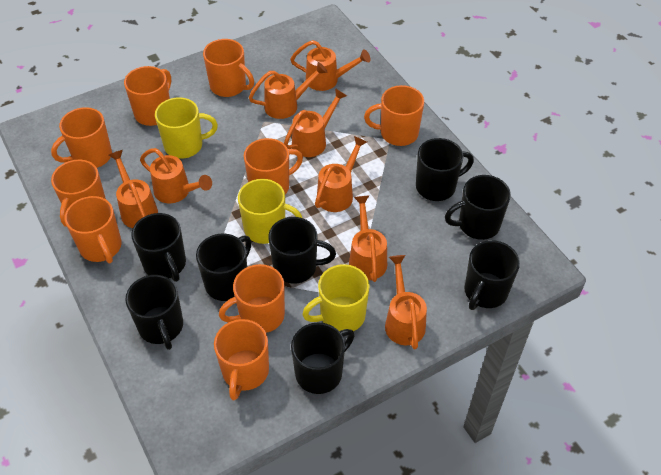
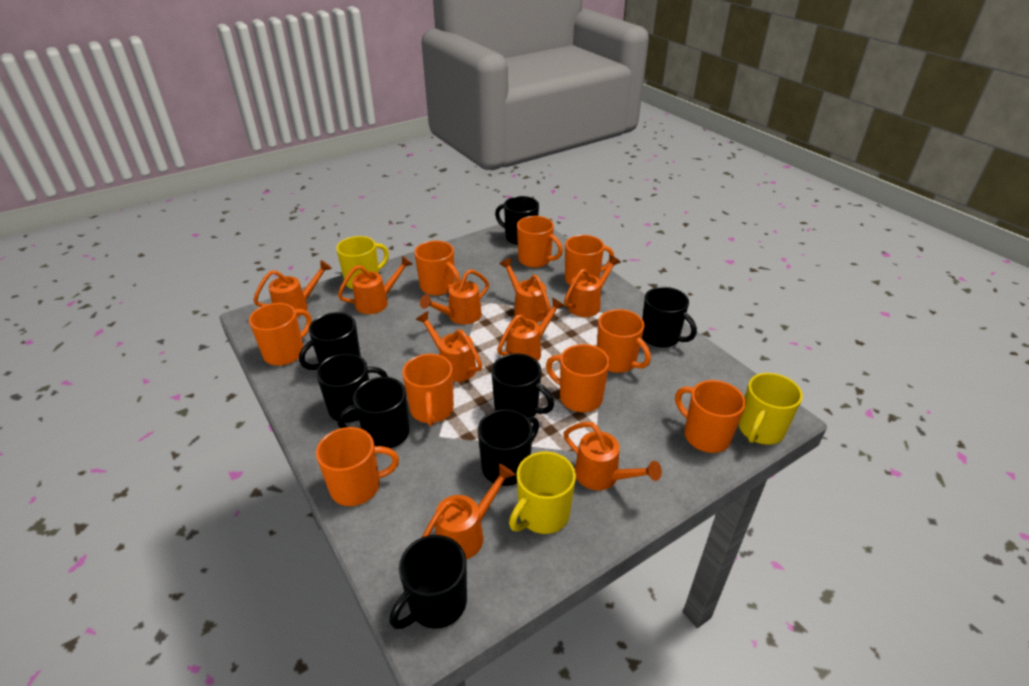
orange watering can: [109,150,158,228] [140,148,212,203] [249,62,328,119] [284,88,347,157] [290,40,371,91] [315,136,367,212] [349,195,387,282] [385,255,427,350] = 8 -> [253,260,332,317] [338,256,413,314] [416,311,482,382] [420,269,489,324] [422,464,515,559] [497,298,565,361] [500,258,551,323] [563,422,662,490] [564,255,621,317] = 9

